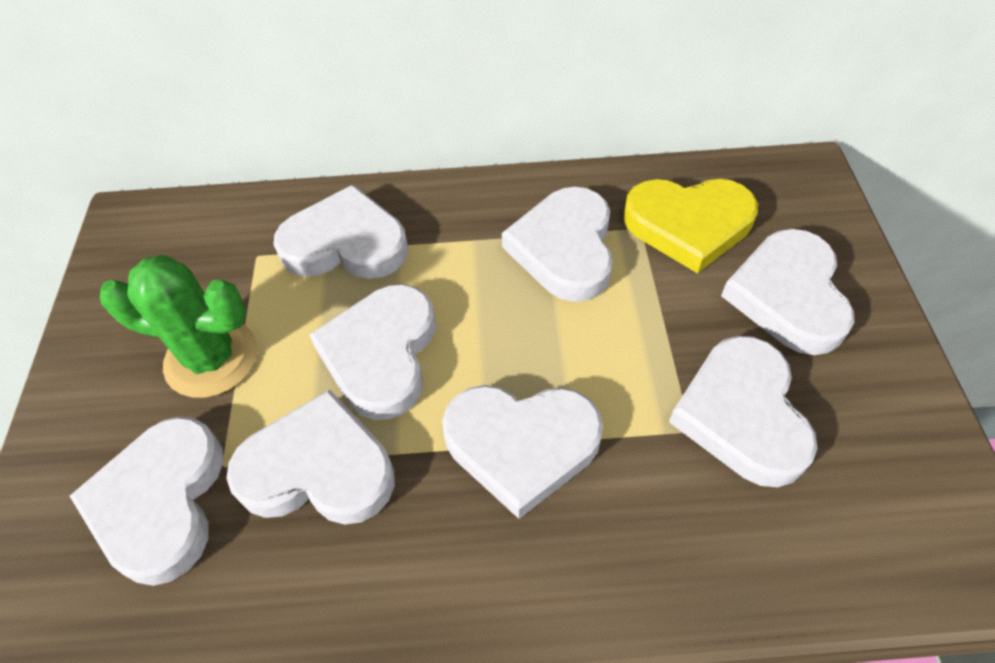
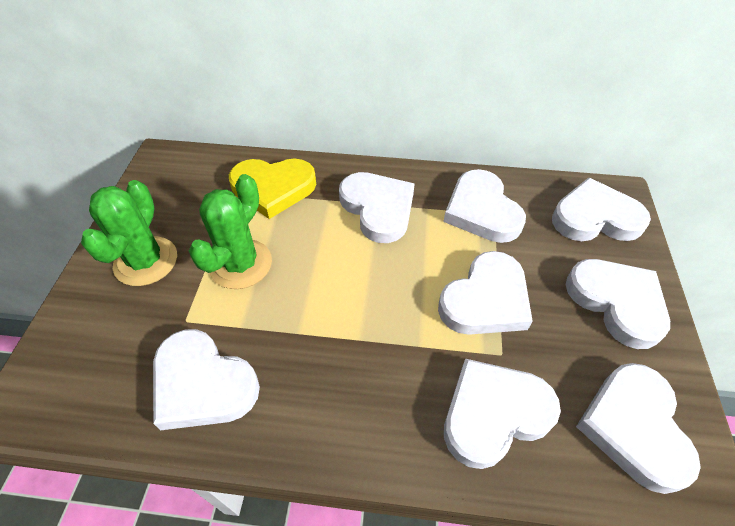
green cactus: [100,255,257,398] = 1 -> [81,180,177,286] [189,174,272,289] = 2

